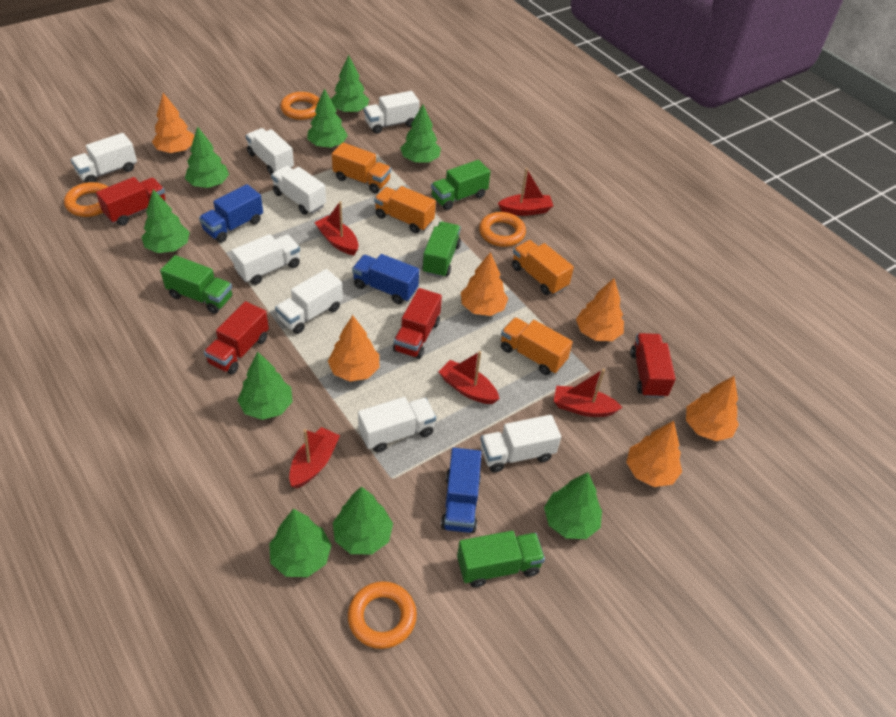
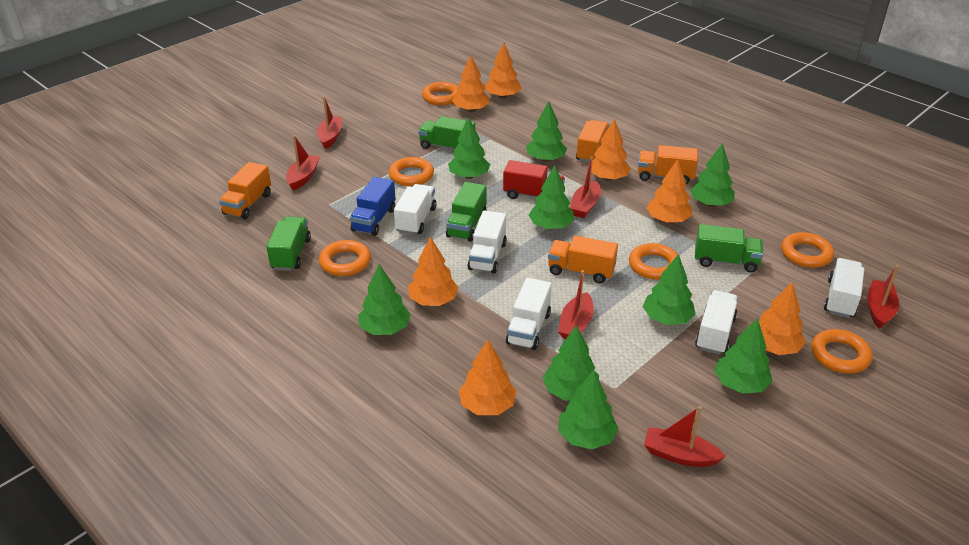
blue truck: [199,184,263,243] [352,254,419,304] [441,448,481,533] = 3 -> [350,177,396,236] = 1
orange ring: [64,182,108,217] [280,92,319,120] [348,581,417,649] [479,212,526,247] = 4 -> [319,240,371,276] [389,157,434,186] [422,82,459,105] [629,243,678,280] [781,232,834,268] [811,329,872,373] = 6
orange tree: [152,93,194,153] [328,315,379,382] [461,252,508,316] [576,278,624,341] [626,421,682,487] [686,376,739,441] = 6 -> [408,236,459,306] [452,55,490,112] [459,339,516,415] [485,42,521,99] [589,119,631,181] [647,159,692,223] [759,282,806,355] = 7
red boat: [289,427,340,489] [314,201,358,255] [438,351,499,404] [498,168,553,216] [554,369,623,417] = 5 -> [286,135,320,190] [317,96,342,149] [558,270,594,339] [570,156,601,218] [644,406,726,467] [867,265,899,329] = 6
red truck: [96,177,166,226] [204,301,269,374] [393,288,442,359] [630,333,676,398] = 4 -> [503,160,565,199] = 1
white truck: [71,133,137,183] [231,234,300,285] [246,128,294,175] [271,166,326,215] [275,269,343,334] [358,397,436,453] [364,91,420,134] [480,415,561,473] = 8 -> [394,184,436,235] [468,211,507,274] [506,278,552,350] [695,290,738,354] [824,258,864,318] = 5

